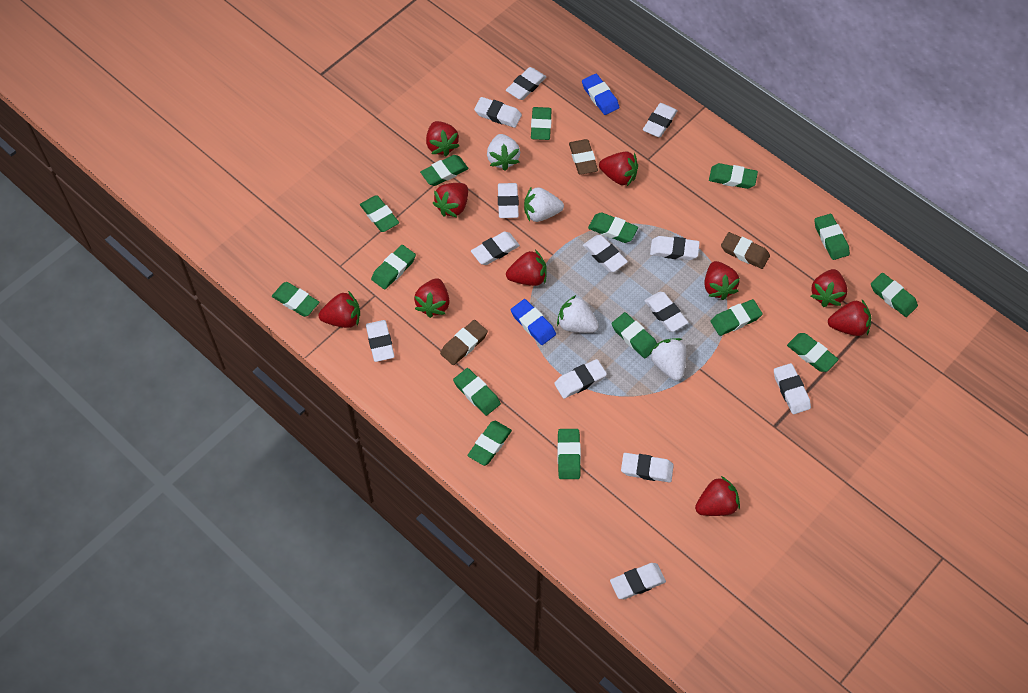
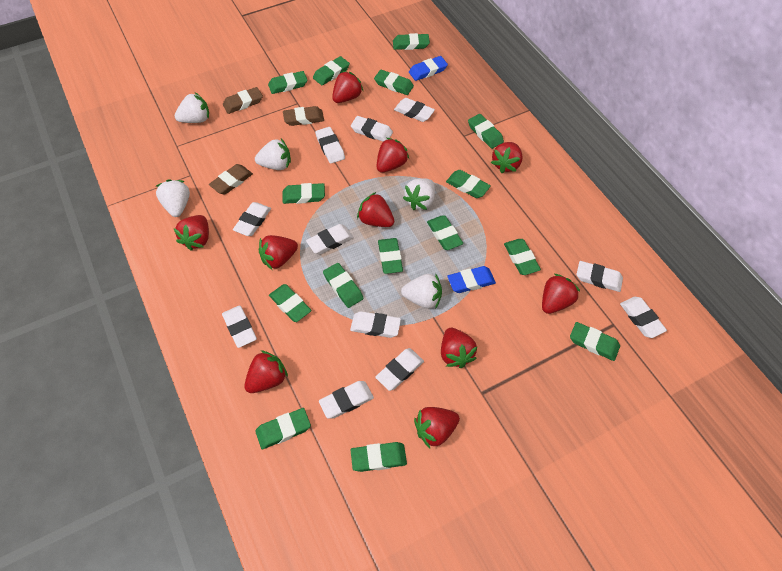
white eraser: [366,320,394,362] [471,232,520,265] [474,97,522,128] [498,183,519,218] [506,67,546,100] [554,359,607,399] [583,235,628,272] [610,563,666,599] [621,453,674,483] [643,103,678,137] [644,292,688,332] [650,236,700,260] [774,363,811,414] = 13 -> [222,305,257,348] [233,202,271,236] [306,224,354,254] [315,127,345,164] [319,381,374,419] [350,311,401,338] [351,116,393,142] [375,348,424,391] [394,98,435,122] [577,261,623,292] [620,297,667,338] = 11
white strawberry: [487,134,520,171] [524,187,564,222] [557,295,599,333] [649,338,686,381] = 4 -> [156,179,190,217] [175,92,209,123] [255,139,291,170] [401,273,442,309] [403,178,435,210] = 5

